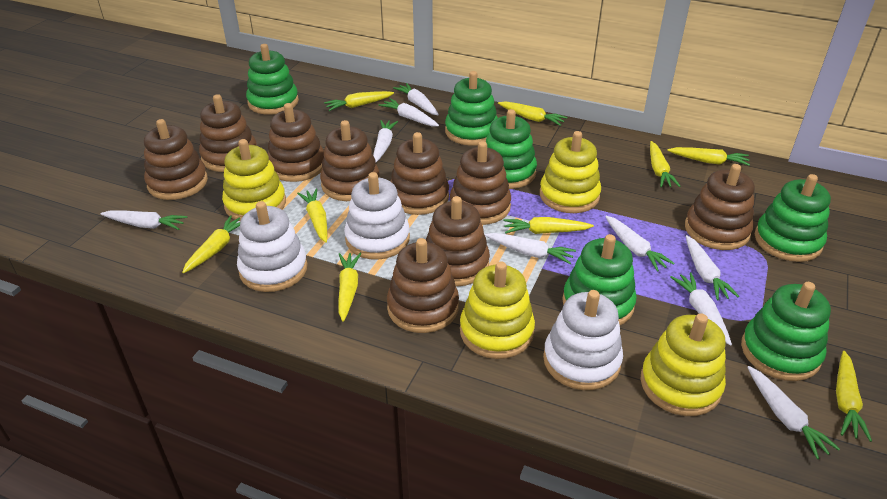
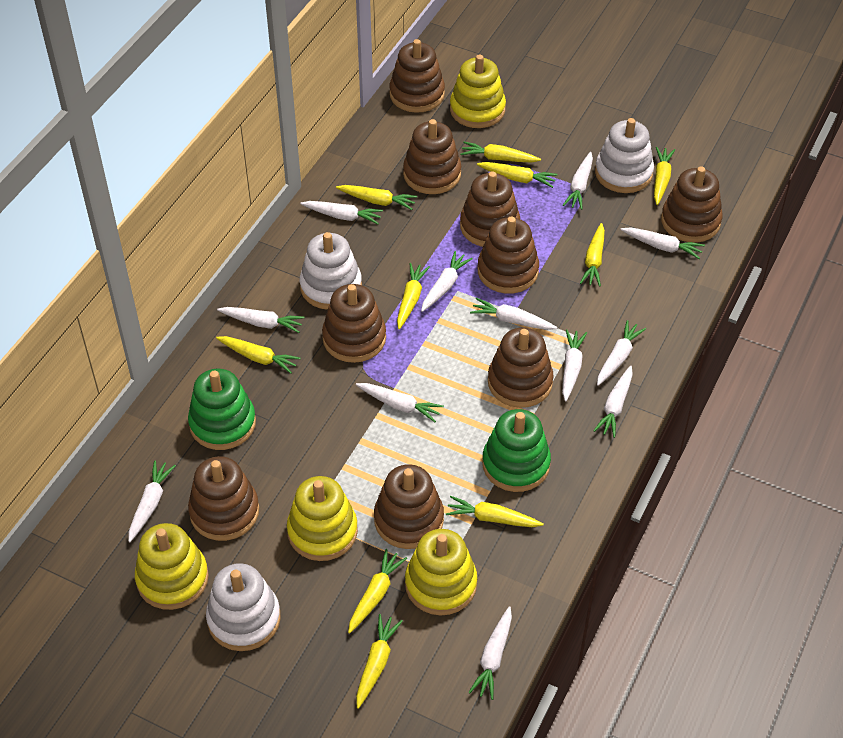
green stacking toy: [246,44,299,115] [445,71,498,146] [486,109,537,189] [562,234,637,325] [741,282,831,381] [755,174,831,262] = 6 -> [188,369,256,450] [482,409,551,492] = 2
white carrot: [101,211,187,230] [373,120,398,162] [379,98,439,126] [393,83,439,115] [485,233,576,264] [605,216,675,272] [670,272,732,346] [686,235,739,300] [747,366,840,459] = 9 -> [128,460,176,542] [217,307,305,333] [300,201,383,224] [356,383,444,422] [421,251,473,312] [468,606,512,700] [470,298,557,330] [562,330,587,402] [563,152,593,210] [593,365,633,438] [597,320,646,386] [621,227,705,259] = 12
yellow carrot: [182,215,240,273] [297,189,327,243] [324,91,394,111] [339,253,361,322] [498,101,567,126] [503,217,594,234] [650,141,680,187] [667,147,750,166] [836,351,872,442] = 9 -> [216,336,301,374] [336,185,417,210] [348,549,407,634] [356,614,403,709] [397,263,430,329] [446,496,544,527] [460,142,541,163] [477,162,558,188] [580,223,605,287] [654,147,675,205] = 10

